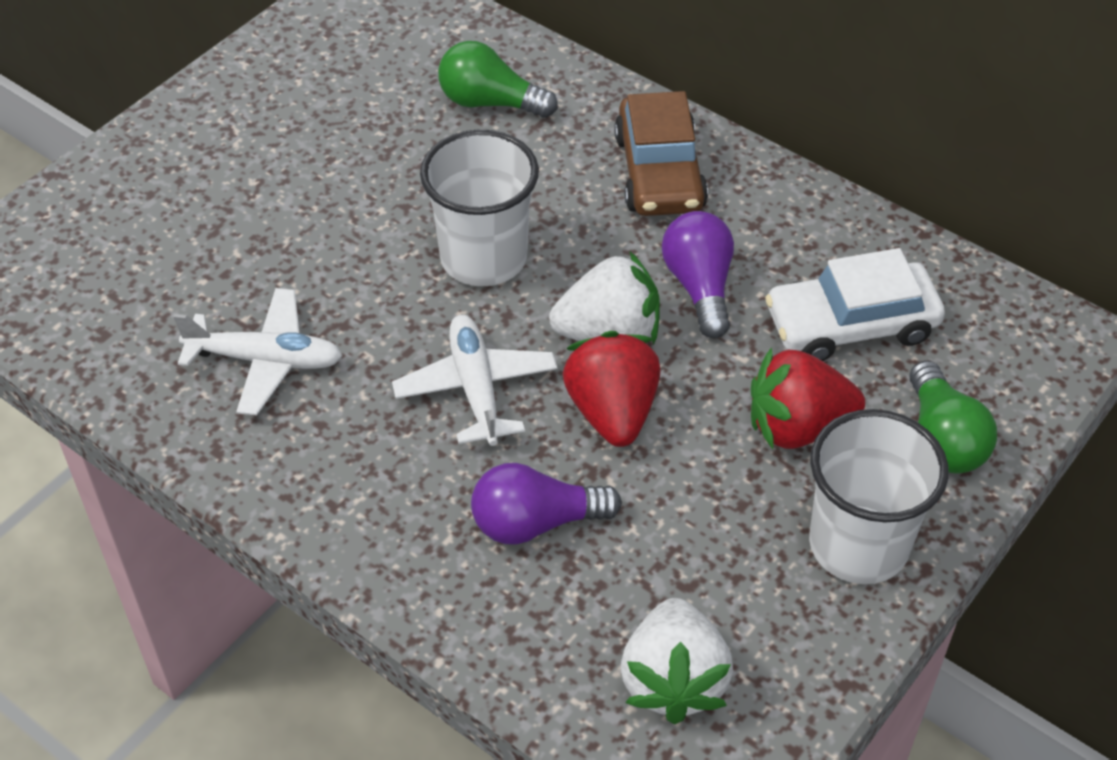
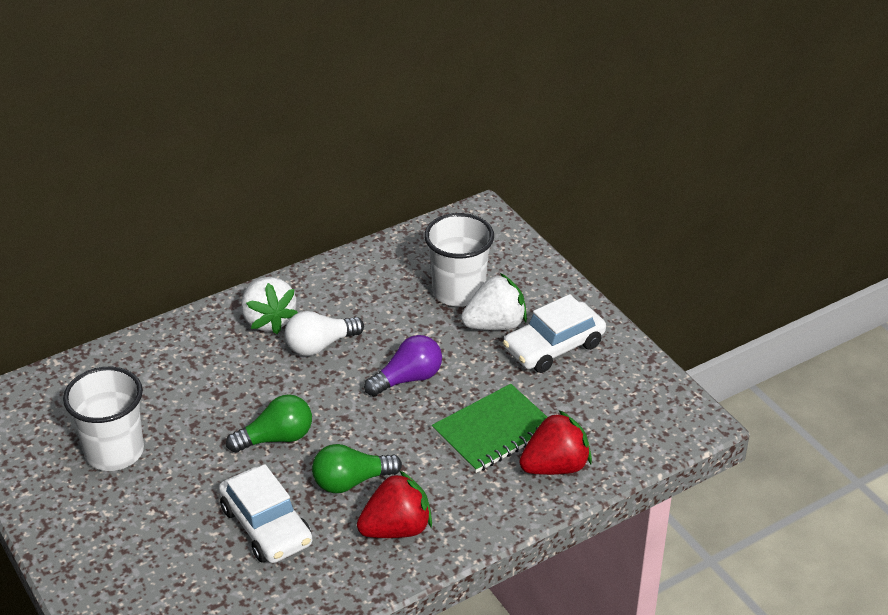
brown car: [614,91,708,216] = 1 -> none = 0
green notebook: none = 0 -> [432,384,547,473] = 1
purple light bulb: [471,463,622,545] [662,211,734,338] = 2 -> [364,335,442,396] = 1
white car: [765,248,945,361] = 1 -> [219,464,312,563] [503,294,606,373] = 2
white light bulb: none = 0 -> [285,311,364,356] = 1
white plane: [173,288,343,415] [392,315,558,446] = 2 -> none = 0

